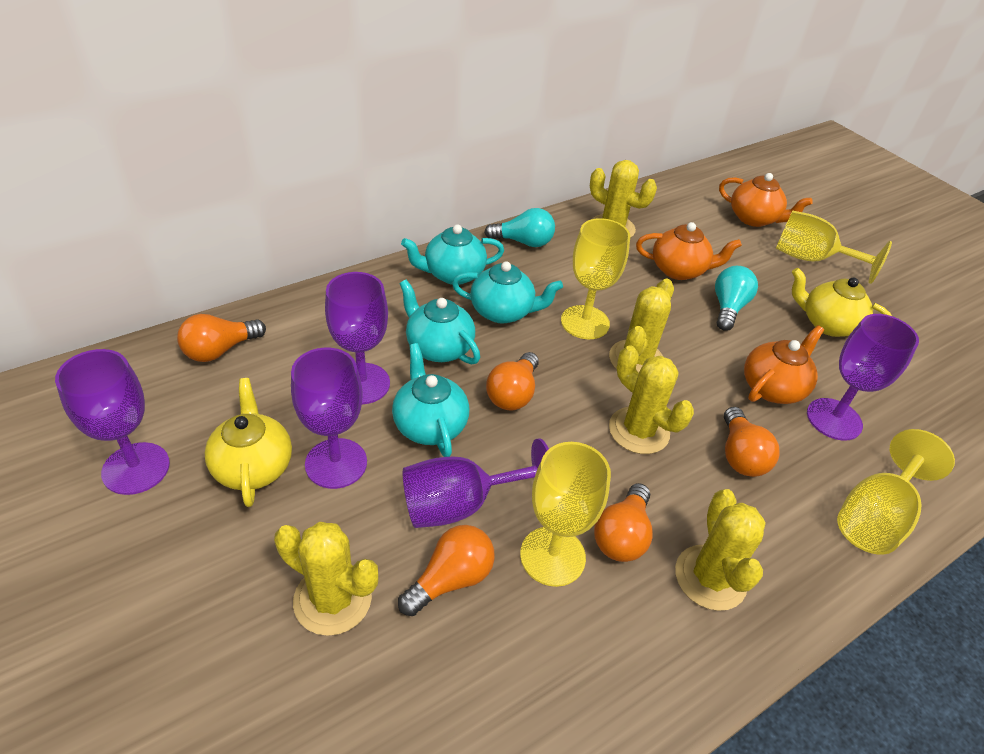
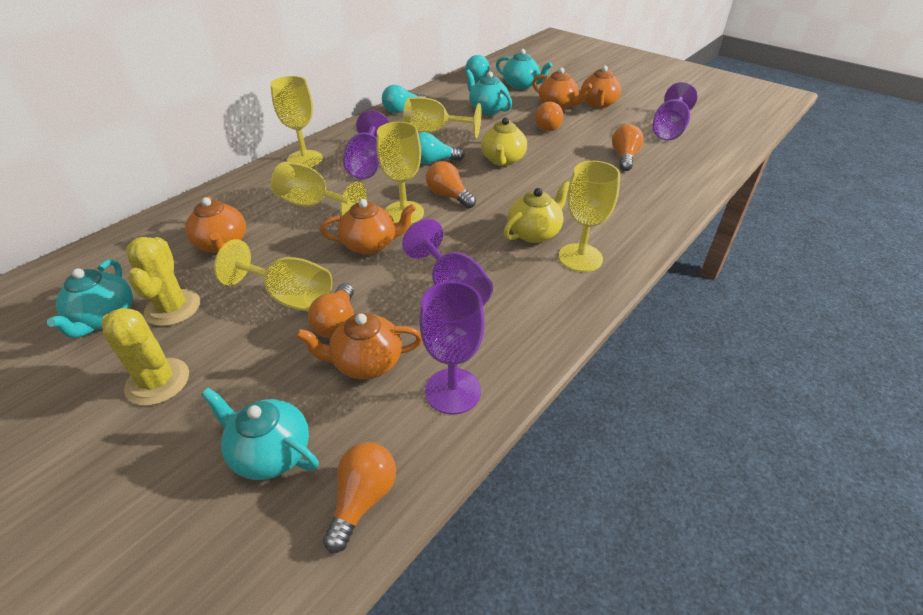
orange teapot: [636,222,742,280] [719,173,813,227] [744,325,824,404] = 3 -> [185,196,246,254] [296,313,422,379] [320,199,416,255] [532,67,592,110] [581,65,621,108] = 5
purple goblet: [55,349,170,495] [291,348,367,489] [325,272,390,404] [403,438,549,528] [807,314,919,441] = 5 -> [343,110,389,179] [402,219,493,306] [419,281,485,415] [653,82,698,140] = 4
turquoise light bulb: [484,208,555,247] [715,266,758,331] = 2 -> [382,85,427,113] [418,132,465,164] [466,55,490,81] = 3
yellow cactus: [274,522,378,636] [590,160,657,238] [609,279,674,372] [609,345,694,454] [675,489,766,611] = 5 -> [101,307,189,406] [126,237,200,326] = 2
yellow goblet: [520,442,611,587] [561,218,630,339] [776,211,892,284] [837,429,955,555] = 4 -> [214,239,332,311] [270,76,323,167] [271,162,367,216] [376,122,424,224] [403,97,481,138] [559,161,620,272] = 6

